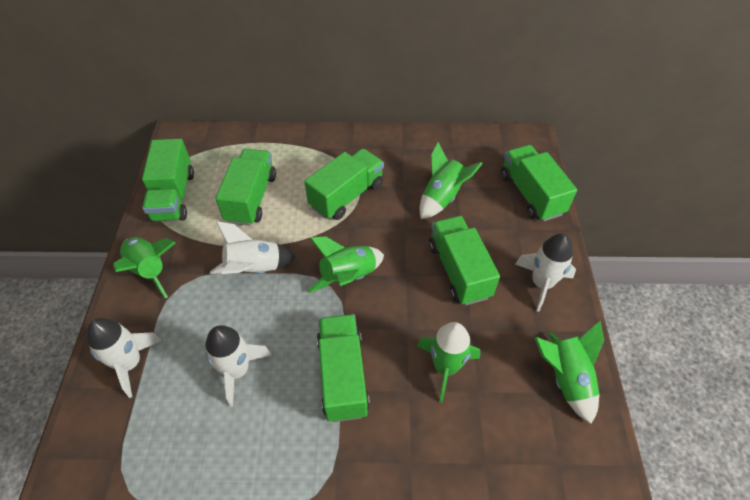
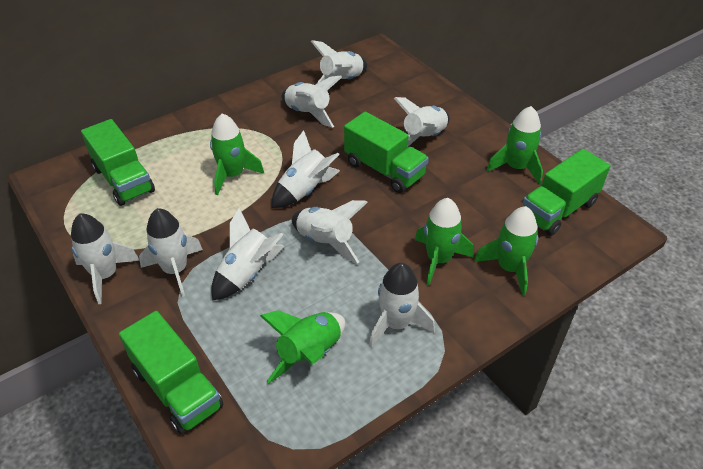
green truck: [142,139,194,222] [216,149,276,226] [305,149,384,220] [317,314,370,422] [429,216,500,305] [501,145,577,222] = 6 -> [81,119,155,206] [119,311,223,434] [344,112,429,193] [522,149,610,236] = 4
white rocket: [86,318,162,398] [206,325,272,407] [210,221,296,274] [515,234,576,312] = 4 -> [71,213,140,304] [139,208,203,297] [211,208,284,301] [272,130,340,208] [281,76,342,128] [292,200,368,264] [311,40,367,84] [369,263,435,348] [394,97,450,147] = 9

